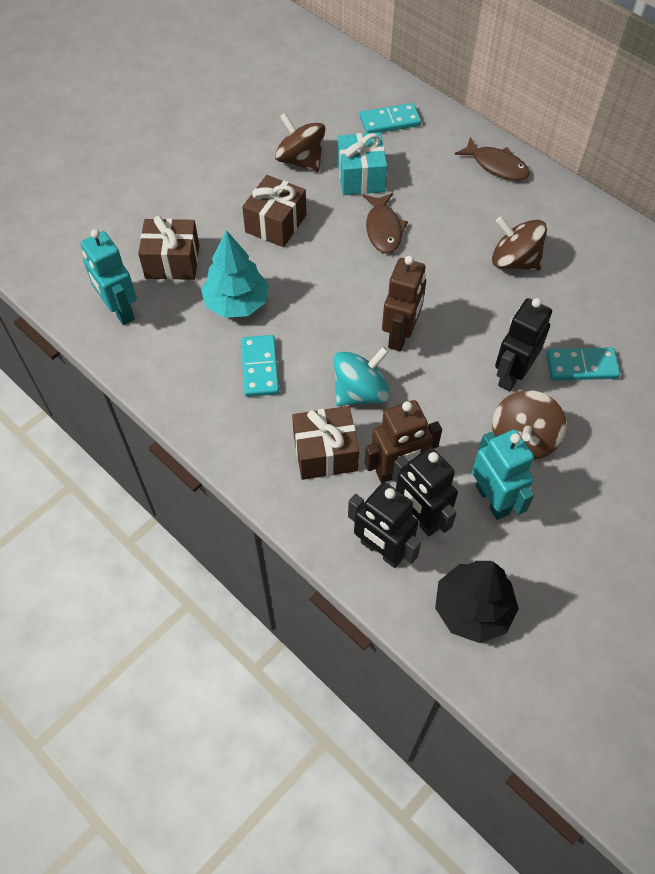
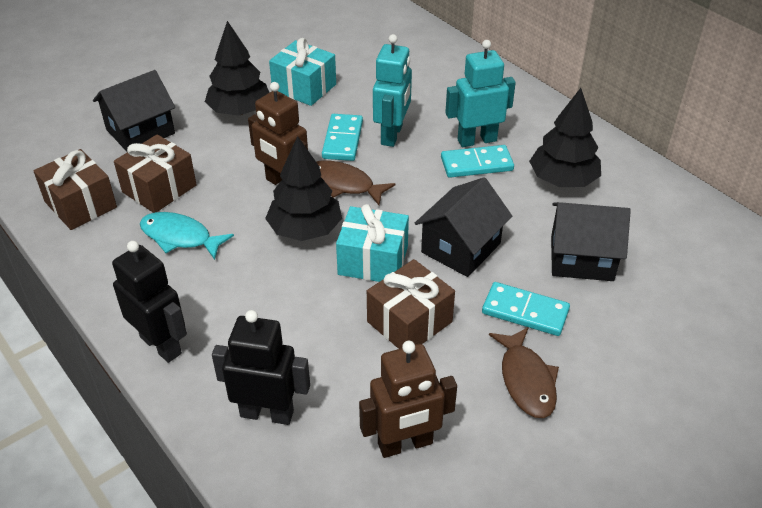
black house: none = 0 -> [93,70,175,152] [415,177,512,277] [551,202,631,281] = 3
black robot: [348,482,421,568] [392,447,458,536] [495,298,552,391] = 3 -> [112,241,187,363] [212,310,310,425] = 2
black tree: [435,561,519,643] = 1 -> [205,21,270,116] [265,136,342,241] [529,88,601,187] = 3
brown spinning top: [275,112,325,172] [492,216,547,271] [492,390,566,460] = 3 -> none = 0
turquoise fish: none = 0 -> [140,212,234,260] = 1
turquoise gift: [337,132,387,195] = 1 -> [269,38,336,106] [336,204,409,282] = 2
turquoise spinning top: [333,347,390,406] = 1 -> none = 0
turquoise tree: [201,230,269,318] = 1 -> none = 0

